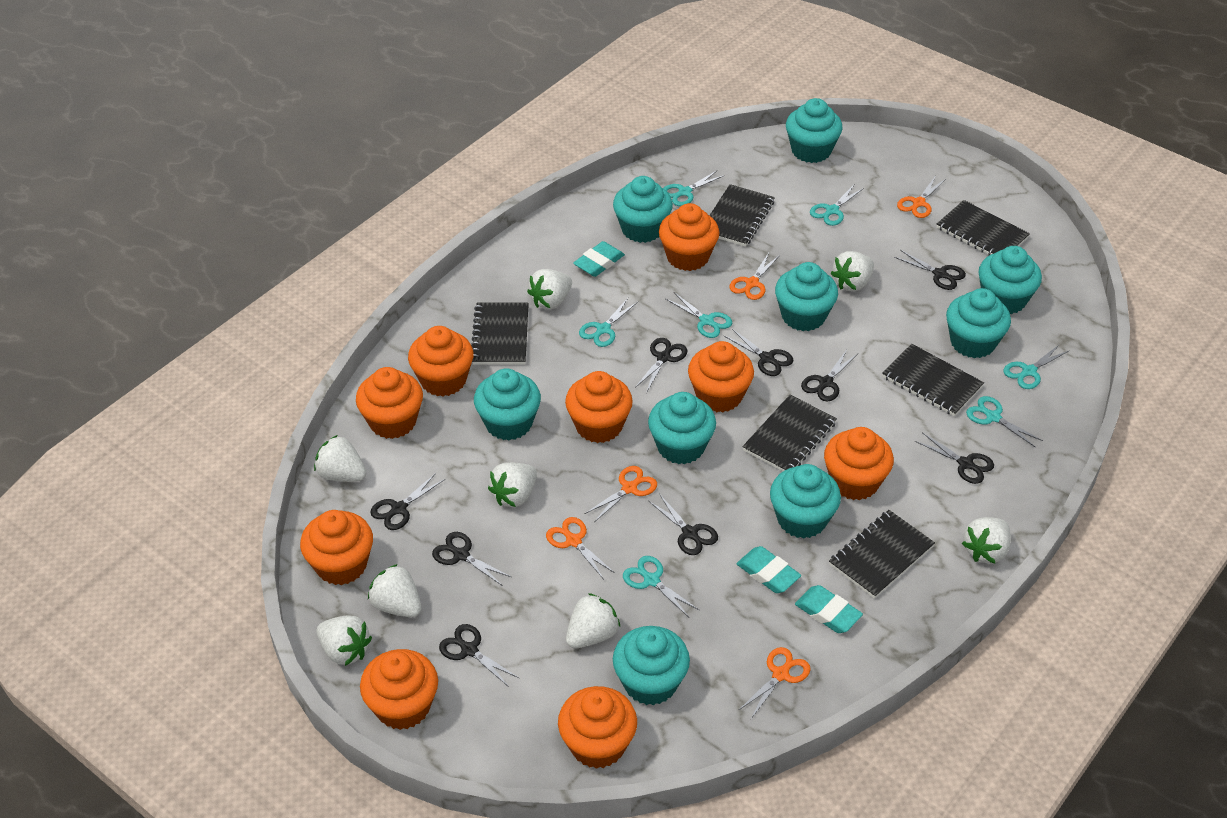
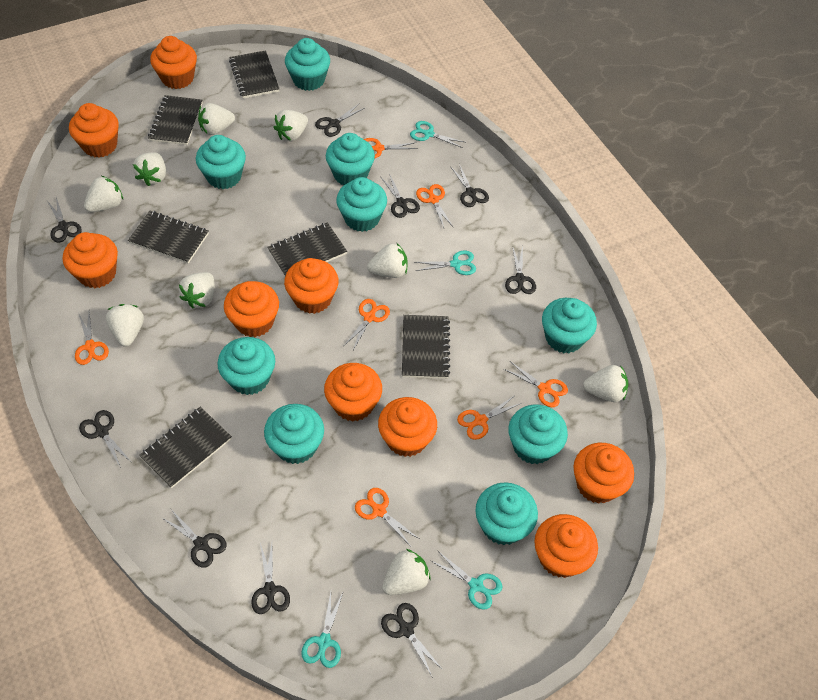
orange scissors: [546,517,615,578] [584,466,657,522] [729,253,780,300] [738,647,811,719] [897,177,946,218] = 5 -> [75,313,109,365] [344,299,390,350] [355,488,419,545] [364,138,418,159] [416,184,453,228] [457,396,522,440] [504,361,568,407] = 7
turquoise eraser: [573,241,625,277] [736,546,801,593] [795,585,863,633] = 3 -> none = 0
turquoise scissors: [579,298,638,347] [623,556,699,617] [663,171,725,206] [666,292,732,338] [810,185,864,226] [966,396,1043,448] [1003,344,1070,389] = 7 -> [301,592,343,668] [410,121,464,148] [415,251,476,275] [431,551,502,610] = 4
white strawberry: [314,435,367,482] [317,616,372,666] [368,564,421,617] [488,462,537,507] [527,269,572,310] [566,593,620,648] [831,251,874,291] [962,517,1011,564] = 8 -> [84,176,123,212] [106,304,144,347] [133,152,166,186] [179,272,215,308] [198,103,235,135] [273,110,308,142] [367,243,407,278] [382,549,430,595] [583,365,629,402] = 9

